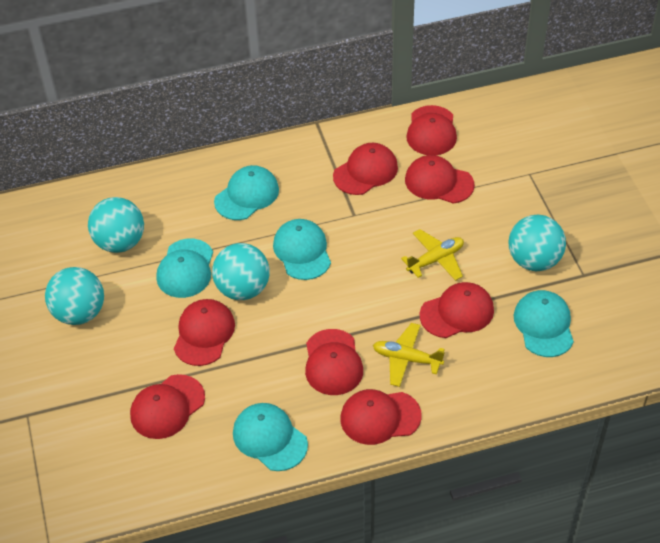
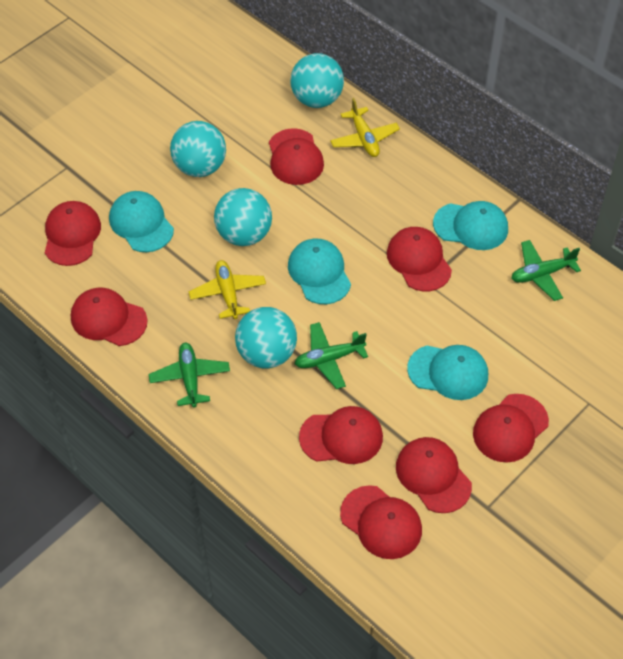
green plane: none = 0 -> [149,343,230,408] [294,322,368,389] [511,240,581,301] = 3
turquoise cap: [156,239,213,298] [214,165,279,220] [233,403,308,471] [273,219,331,280] [514,290,574,357] = 5 -> [109,191,174,252] [288,239,351,304] [407,345,488,400] [433,201,508,250] = 4

